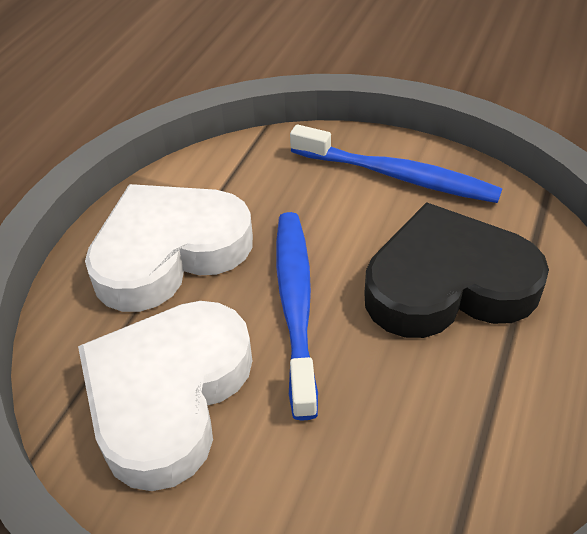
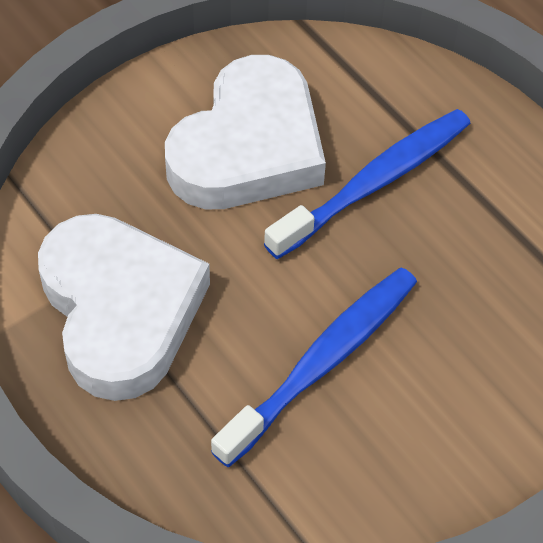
black heart: [364,202,549,338] = 1 -> none = 0

